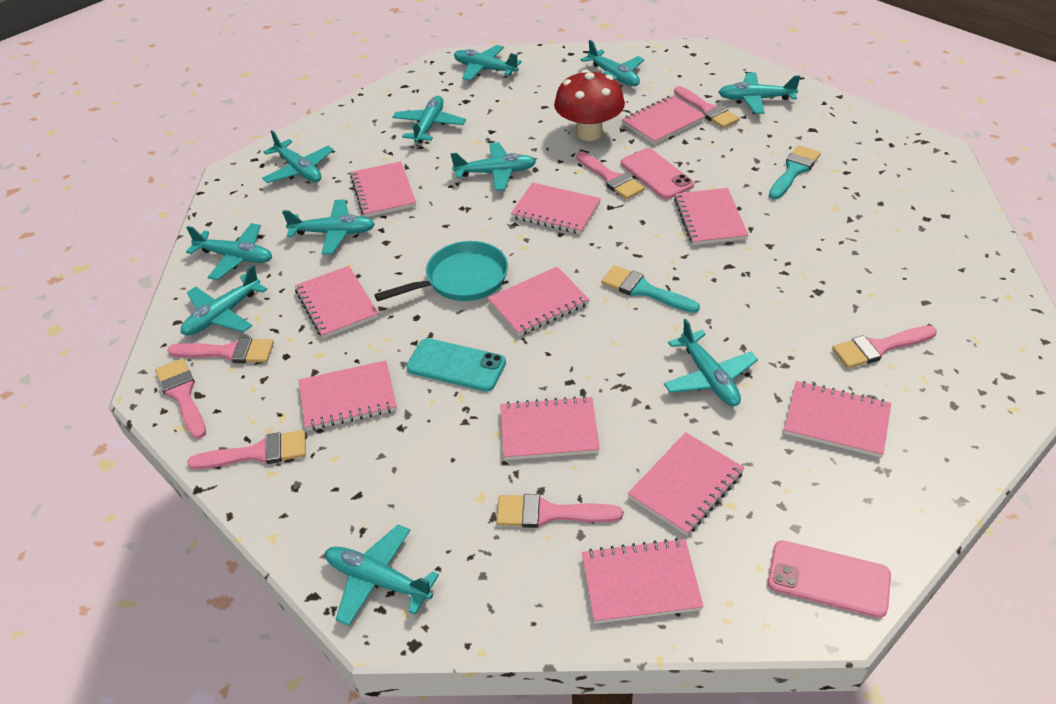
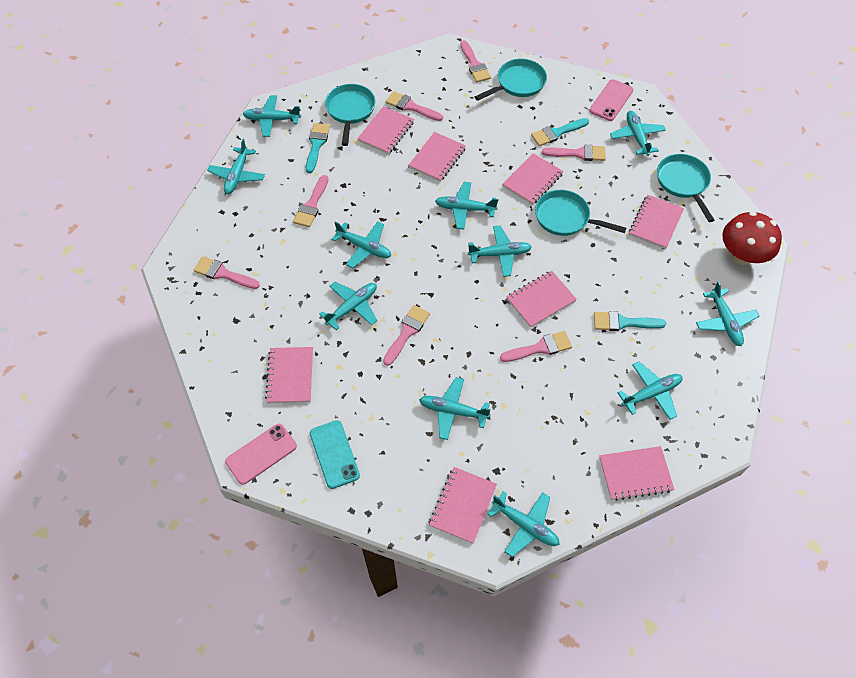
pink notebook: [295,266,379,339] [299,360,397,431] [350,161,416,217] [488,267,590,336] [500,396,600,460] [511,183,601,234] [582,538,704,624] [622,95,706,145] [628,432,744,536] [674,188,748,245] [784,381,891,458] = 11 -> [265,347,313,403] [357,106,414,154] [408,132,466,182] [429,467,497,544] [503,153,564,205] [506,271,577,328] [599,446,674,501] [629,195,684,249] = 8
turquoise brush: [601,265,700,313] [769,145,821,199] = 2 -> [306,123,330,173] [531,118,589,146] [594,311,666,331] = 3
turquoise pan: [374,241,508,301] = 1 -> [325,84,375,146] [475,59,547,101] [535,190,626,236] [657,154,714,222] = 4

